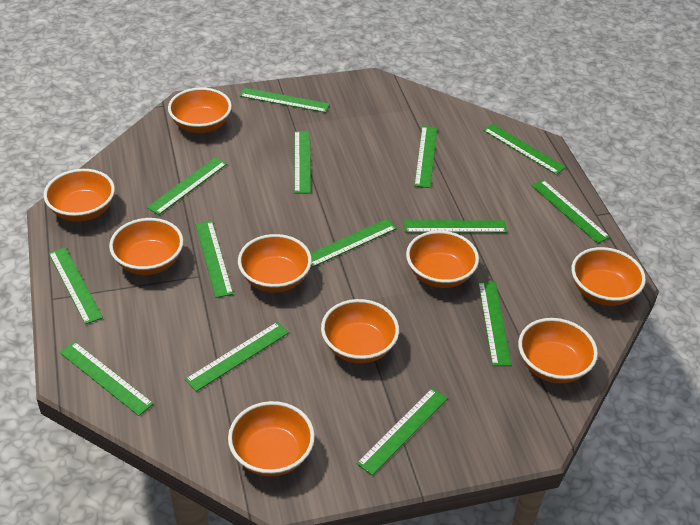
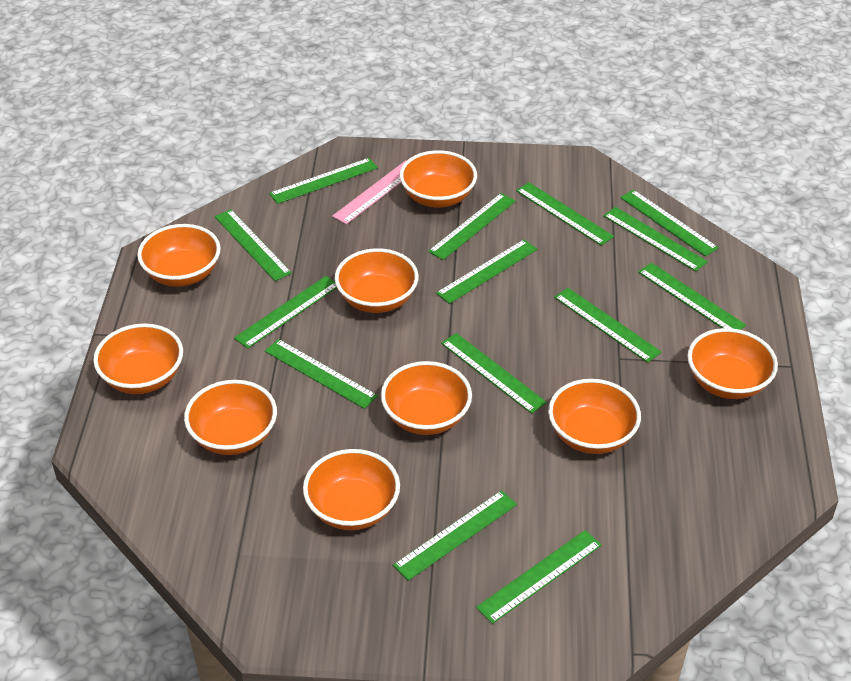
pink ruler: none = 0 -> [332,160,407,224] = 1

